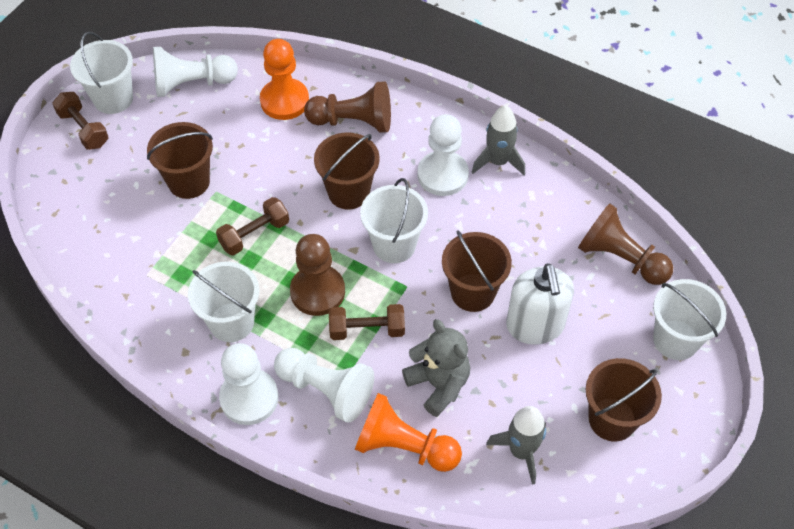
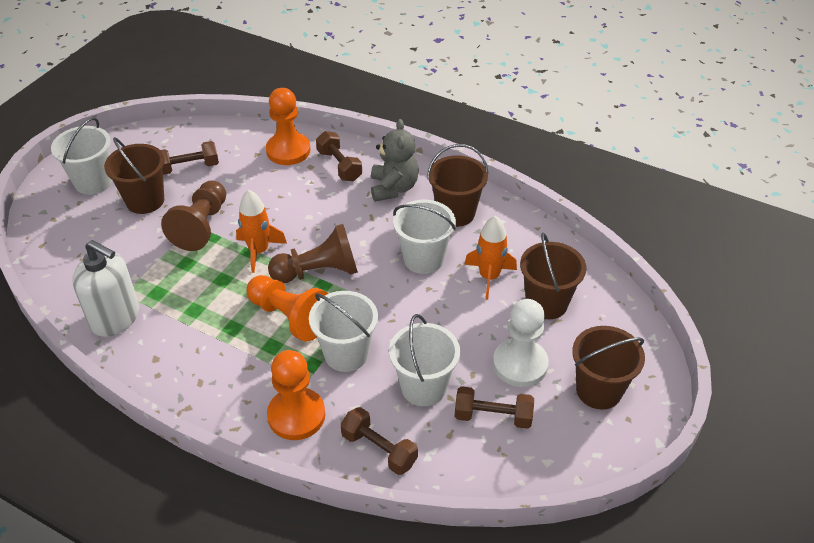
brown dumbbell: [52,92,109,150] [216,197,289,255] [329,304,405,340] = 3 -> [161,141,219,175] [316,131,362,181] [340,407,418,475] [454,386,534,429] = 4
brown pawn: [290,234,345,316] [304,81,391,133] [578,203,673,285] = 3 -> [161,181,226,251] [268,224,358,283] = 2
grey rocket: [472,105,525,175] [486,406,546,485] = 2 -> none = 0
orange pawn: [260,39,309,120] [355,393,462,472] = 2 -> [246,275,329,342] [266,88,311,165] [267,350,325,440] = 3
orange rocket: none = 0 -> [236,190,287,273] [464,216,517,300] = 2
white pawn: [153,47,238,97] [219,343,278,425] [274,348,374,423] [418,114,469,196] = 4 -> [493,299,549,387] = 1

